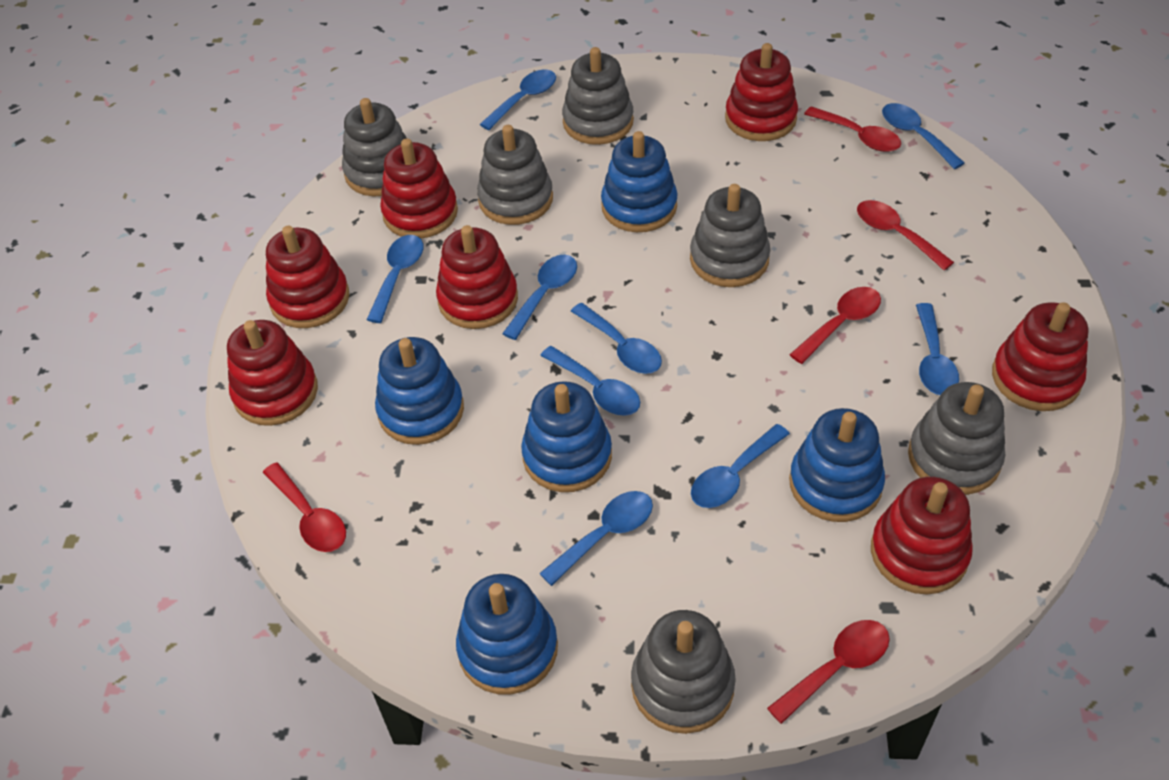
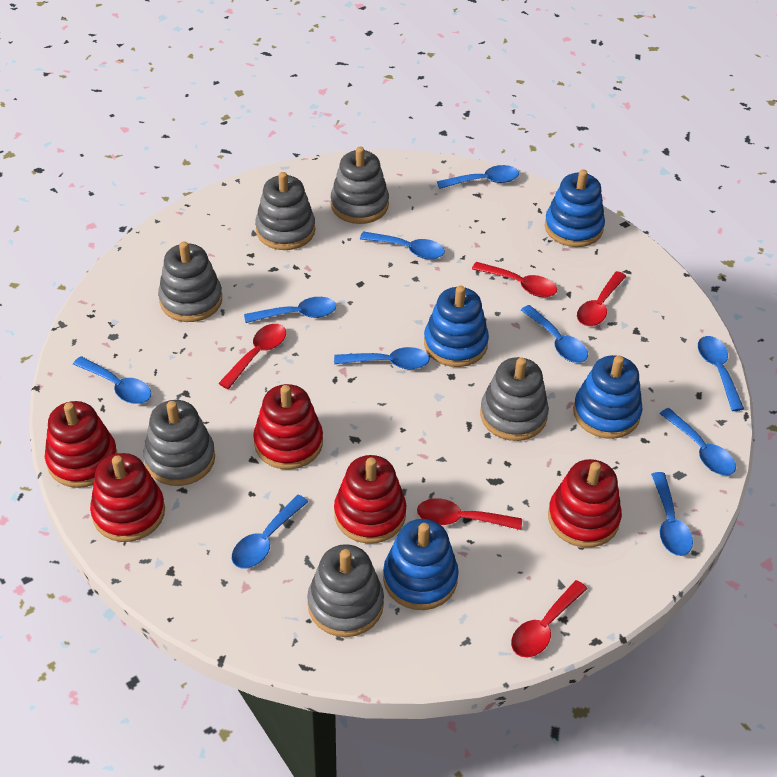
blue spoon: [367,235,423,323] [480,70,556,130] [502,255,577,340] [539,491,653,586] [540,346,640,416] [571,303,662,374] [691,424,790,508] [882,103,965,169] [916,303,959,395] = 9 -> [73,356,151,404] [232,495,309,568] [244,297,336,323] [334,347,430,369] [360,231,445,259] [437,165,519,189] [521,305,588,363] [651,472,693,556] [659,408,736,476] [698,336,744,411] = 10
blue stacking toy: [375,337,464,445] [456,574,558,695] [521,381,612,492] [601,131,678,232] [789,408,885,522] = 5 -> [383,519,459,610] [424,286,489,367] [545,170,605,247] [573,355,642,439] = 4
red stacking toy: [227,320,318,426] [266,226,349,328] [380,139,458,239] [436,225,518,329] [725,43,798,141] [871,477,973,595] [992,302,1088,411] = 7 -> [45,401,118,488] [90,453,165,542] [253,384,323,470] [334,455,406,544] [548,459,622,548] = 5

